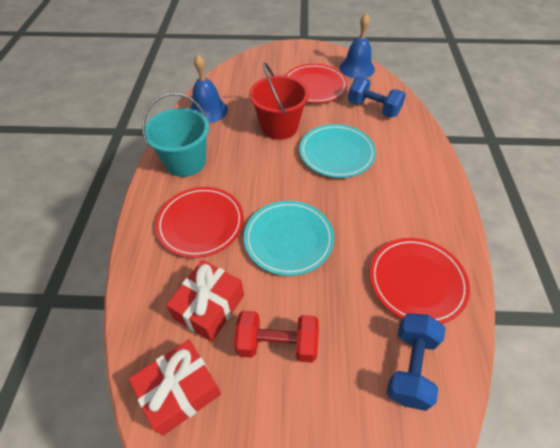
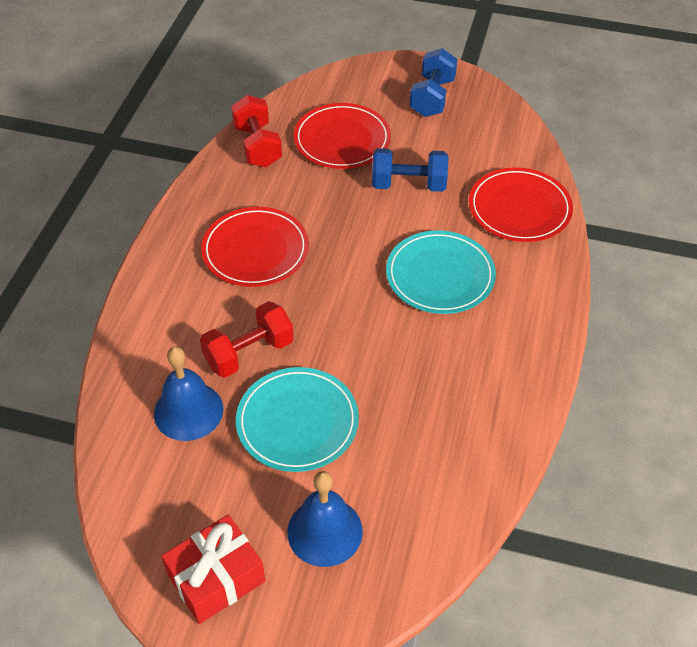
red bucket: [249,63,309,140] = 1 -> none = 0
red dumbbell: [234,310,319,363] = 1 -> [200,301,294,378] [231,95,282,167] = 2
red gift: [129,340,221,436] [166,260,244,342] = 2 -> [161,515,265,624] = 1
turquoise bucket: [142,93,209,177] = 1 -> none = 0

